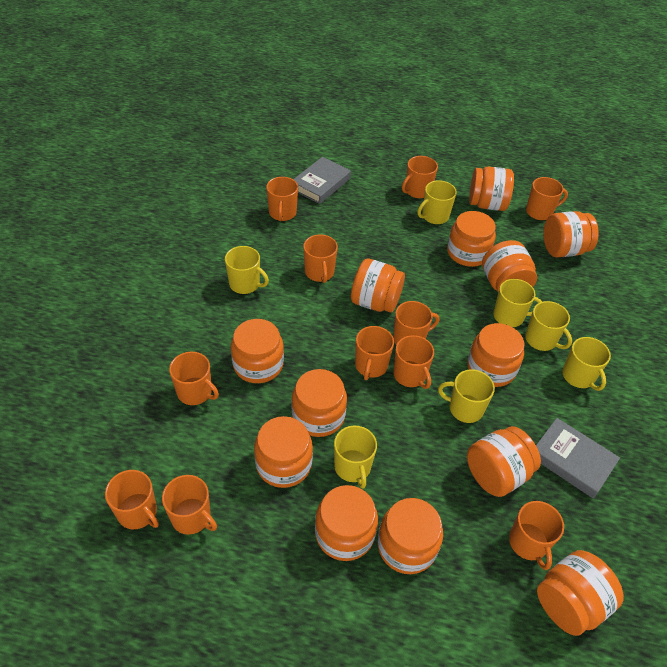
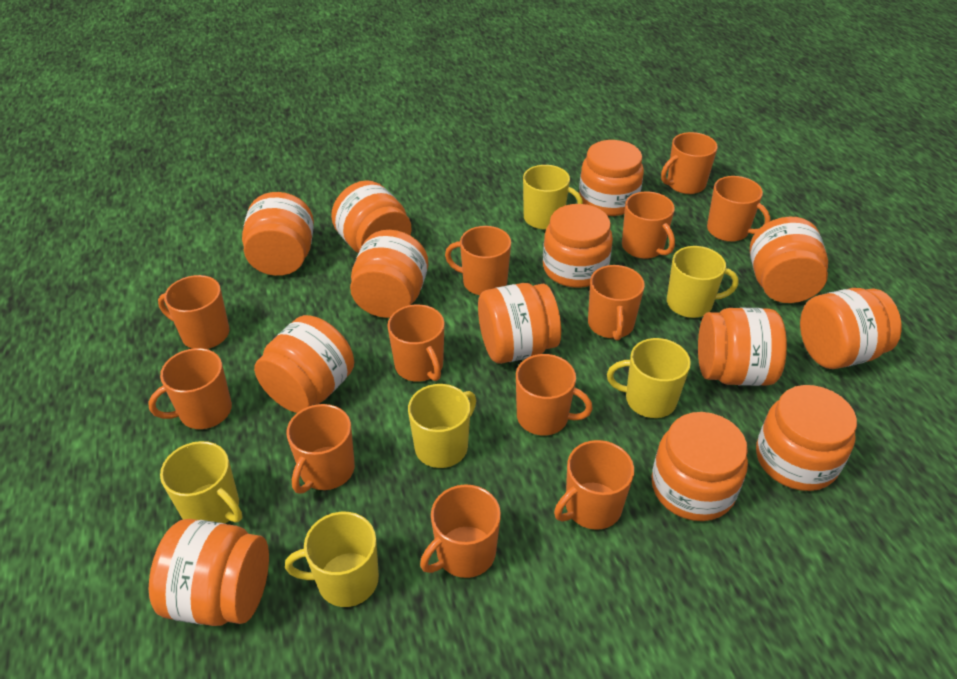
grey book: [293,157,351,204] [536,418,620,499] = 2 -> none = 0
orange mug: [105,470,159,529] [162,475,217,535] [169,352,219,405] [266,177,298,221] [303,235,338,283] [355,326,394,380] [393,301,439,345] [393,335,434,389] [402,156,438,198] [509,501,564,570] [526,177,568,220] = 11 -> [148,348,232,429] [158,275,229,349] [286,404,355,494] [387,304,445,382] [420,484,501,578] [445,226,511,295] [516,354,593,436] [554,440,634,530] [588,265,645,341] [622,192,675,259] [661,132,718,194] [707,176,771,242] = 12
yellow mug: [225,246,269,294] [334,425,377,489] [418,180,457,224] [438,369,495,423] [493,279,542,327] [525,301,572,351] [562,337,611,391] = 7 -> [160,441,243,524] [285,512,379,607] [408,384,476,468] [523,165,583,229] [607,338,691,418] [667,246,738,318] = 6

